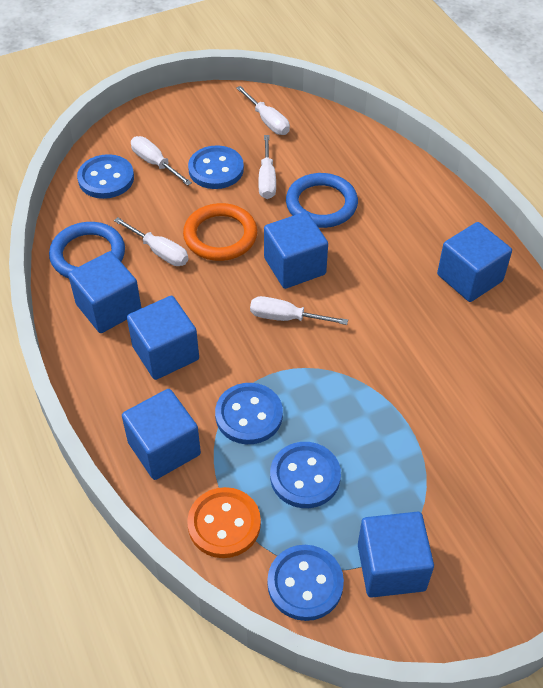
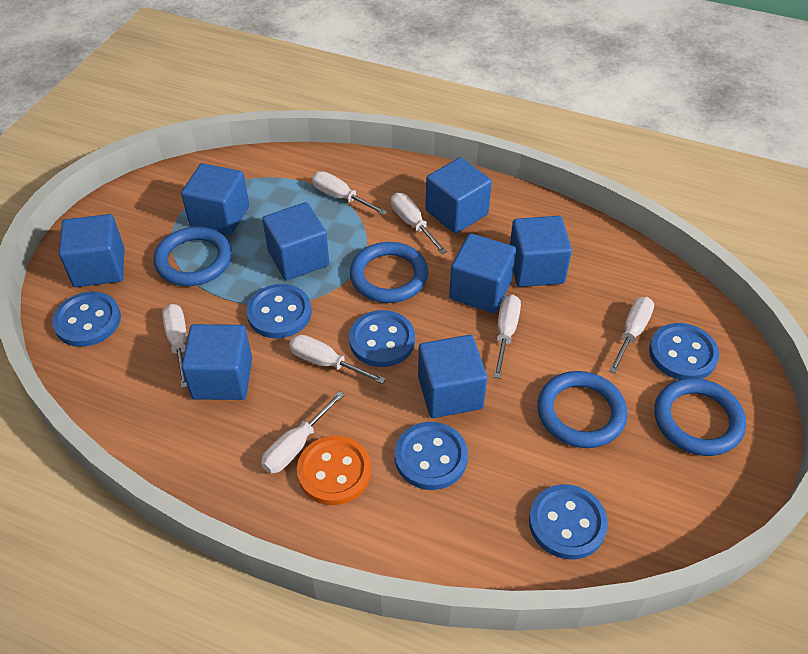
blue button: [77,154,134,199] [188,145,244,189] [215,383,283,444] [267,545,344,621] [270,442,341,508] = 5 -> [52,292,121,347] [246,284,312,339] [349,310,415,367] [395,422,468,490] [529,484,608,559] [649,323,719,380] = 6
blue cube: [68,251,141,333] [122,389,201,480] [127,296,199,380] [264,212,328,289] [358,512,434,598] [437,222,512,302] = 6 -> [59,214,124,287] [181,163,249,235] [181,324,252,400] [262,202,329,280] [418,335,487,418] [425,157,492,234] [449,233,516,313] [510,216,572,287] = 8
blue ring: [49,222,125,278] [286,173,358,228] = 2 -> [154,227,232,286] [350,242,428,303] [538,371,627,448] [654,378,746,456] = 4
orange ring: [183,203,257,261] = 1 -> none = 0
white screwdriver: [114,217,189,266] [131,136,192,186] [236,86,290,135] [250,296,348,325] [259,135,276,199] = 5 -> [162,304,188,388] [261,391,345,474] [289,335,386,384] [312,171,387,215] [391,193,447,254] [494,294,521,379] [609,297,654,374] = 7

